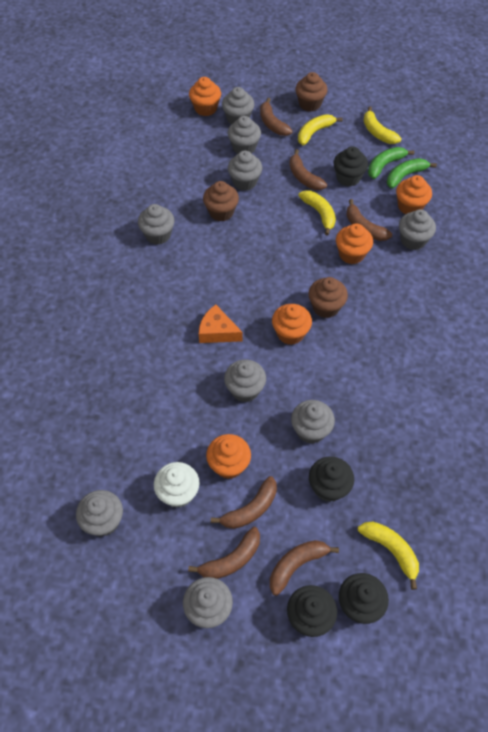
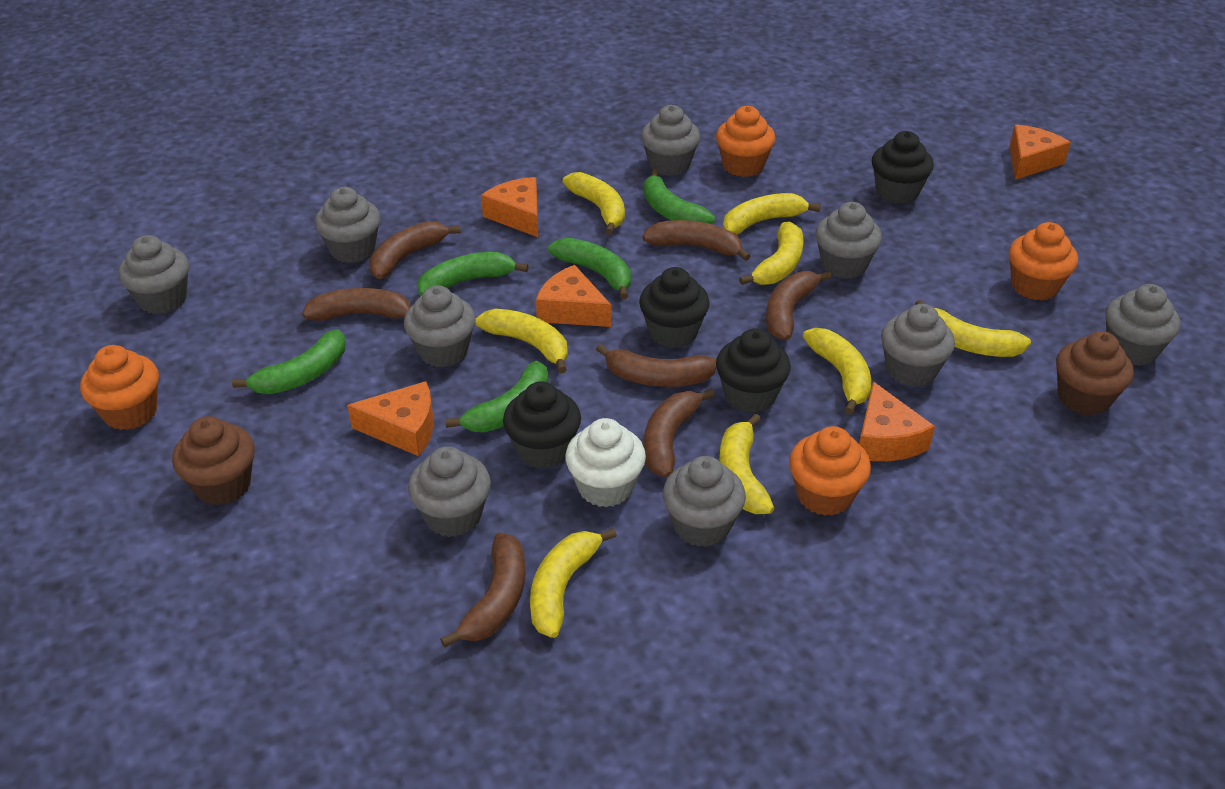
brown banana: [188,527,260,579] [211,476,277,529] [260,98,293,136] [270,540,339,596] [289,149,327,190] [347,199,392,241] = 6 -> [302,288,410,321] [369,221,461,279] [440,532,525,648] [596,344,717,387] [642,220,751,261] [644,389,715,477] [766,271,831,340] = 7
brown cupcake: [203,181,239,222] [295,72,328,112] [308,277,348,318] = 3 -> [172,416,255,506] [1056,331,1134,416] = 2
green banana: [368,147,414,179] [387,158,437,189] = 2 -> [232,329,346,394] [418,252,529,296] [445,361,549,432] [548,238,631,299] [643,169,715,224] = 5
orange cheese: [199,305,243,343] = 1 -> [347,381,434,456] [481,177,538,237] [536,265,611,327] [859,381,935,461] [1010,124,1071,180] = 5
orange cupcake: [189,77,221,116] [206,434,251,479] [272,304,312,345] [336,223,373,264] [396,175,432,214] = 5 -> [80,345,159,430] [716,106,776,177] [789,426,871,516] [1009,222,1078,301] = 4
yellow banana: [298,114,343,145] [298,190,336,236] [358,522,419,590] [363,106,402,144] = 4 -> [475,309,568,373] [530,528,617,638] [563,172,625,235] [719,414,774,514] [723,193,821,235] [739,221,804,285] [803,328,871,415] [915,300,1031,357] = 8

